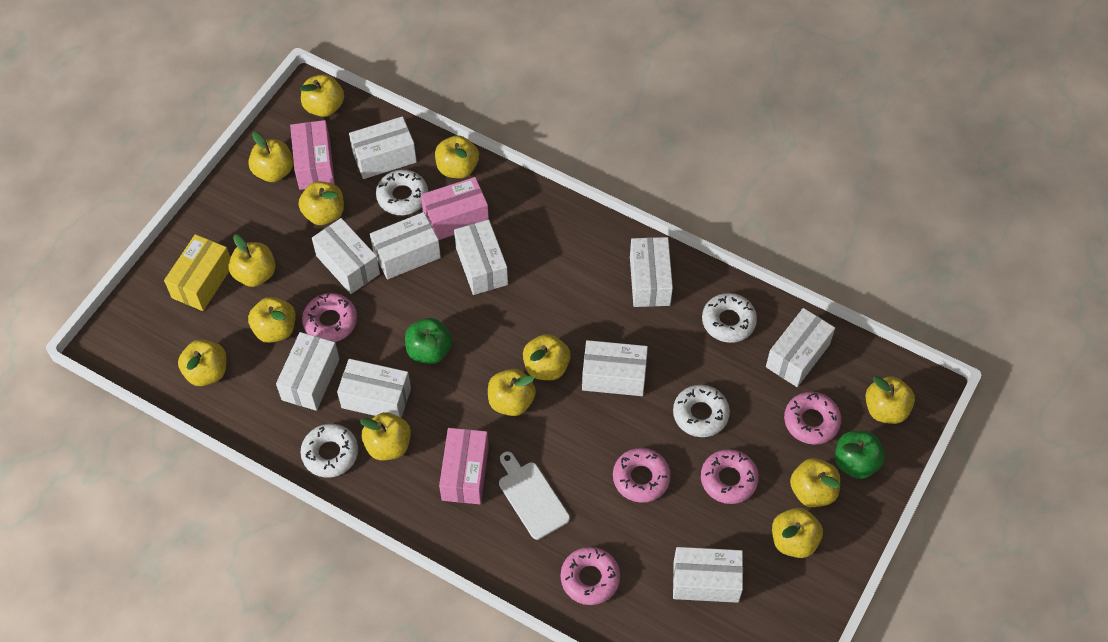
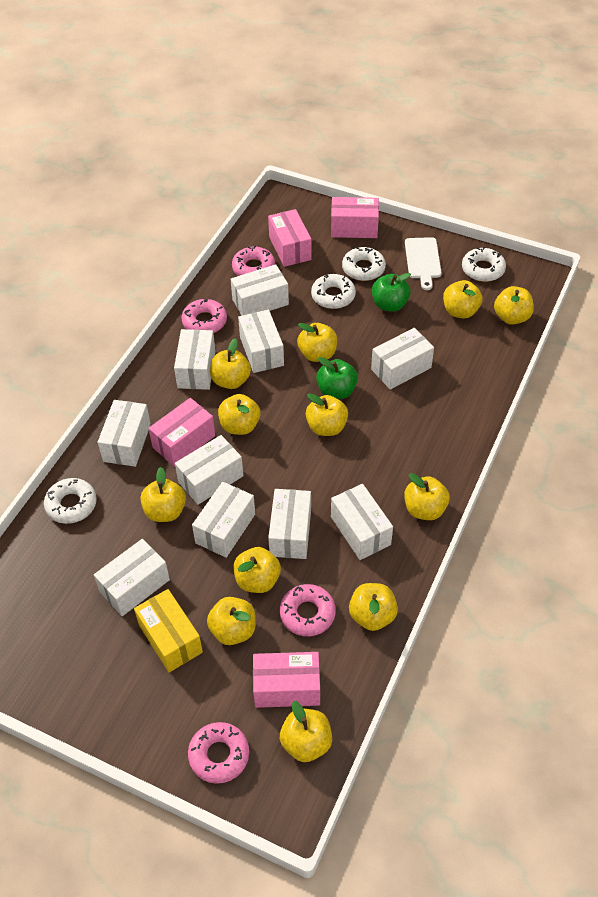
pink box: [290,120,335,190] [421,177,489,240] [439,428,489,504] = 3 -> [148,398,215,467] [253,652,320,708] [268,209,312,267] [331,197,379,238] = 4
pink donut: [302,293,357,342] [561,547,620,605] [613,448,671,503] [701,449,759,504] [784,392,841,445] = 5 -> [182,299,227,333] [188,722,249,784] [232,246,275,276] [280,584,336,636] = 4
yellow apple: [178,340,227,386] [228,234,276,287] [248,132,294,182] [248,297,296,343] [299,181,344,225] [300,74,344,117] [360,412,411,460] [435,135,479,178] [488,369,536,416] [523,334,571,380] [772,508,823,558] [790,458,840,507] [865,376,915,424] = 13 -> [140,467,186,522] [207,597,256,645] [210,338,251,389] [218,394,260,435] [234,547,281,593] [280,701,332,762] [297,323,337,362] [306,393,348,436] [349,583,398,631] [404,473,450,520] [443,280,482,318] [494,286,534,325] = 12

